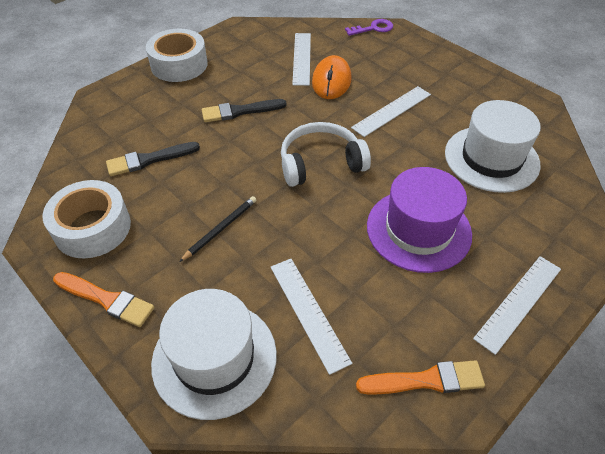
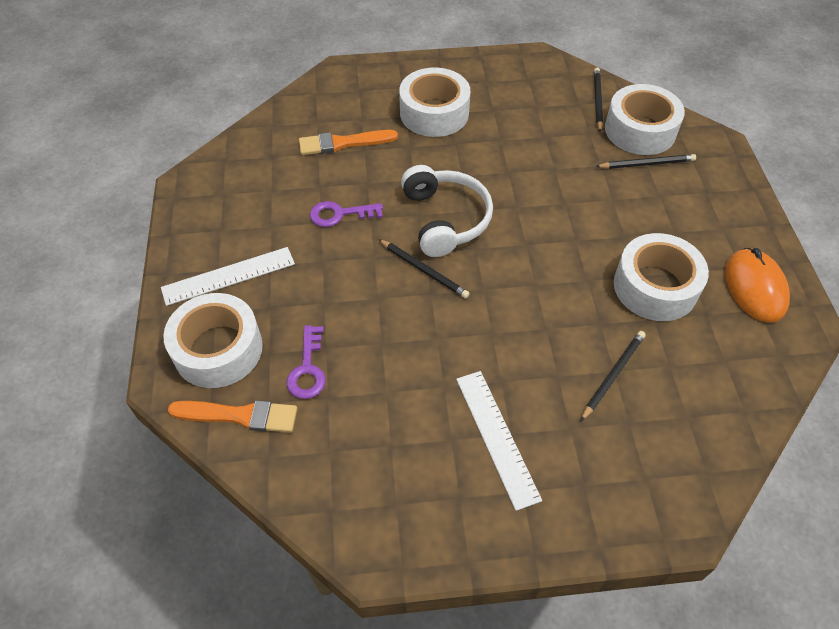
black brush: [106,142,200,176] [202,99,287,122] = 2 -> none = 0
black pencil: [179,196,257,262] = 1 -> [378,239,470,298] [581,331,646,421] [594,68,603,133] [595,154,696,169] = 4
purple hat: [367,167,472,273] = 1 -> none = 0
purple key: [345,19,393,36] = 1 -> [286,325,326,399] [310,201,383,227] = 2
white hat: [151,289,277,420] [445,100,541,193] = 2 -> none = 0
white ruler: [271,259,352,375] [292,33,311,86] [351,86,431,137] [473,256,561,355] = 4 -> [161,247,295,306] [456,371,542,511] = 2
white tape: [43,180,131,258] [146,29,208,82] = 2 -> [163,293,263,388] [399,68,470,137] [605,84,685,155] [614,233,709,321] = 4

